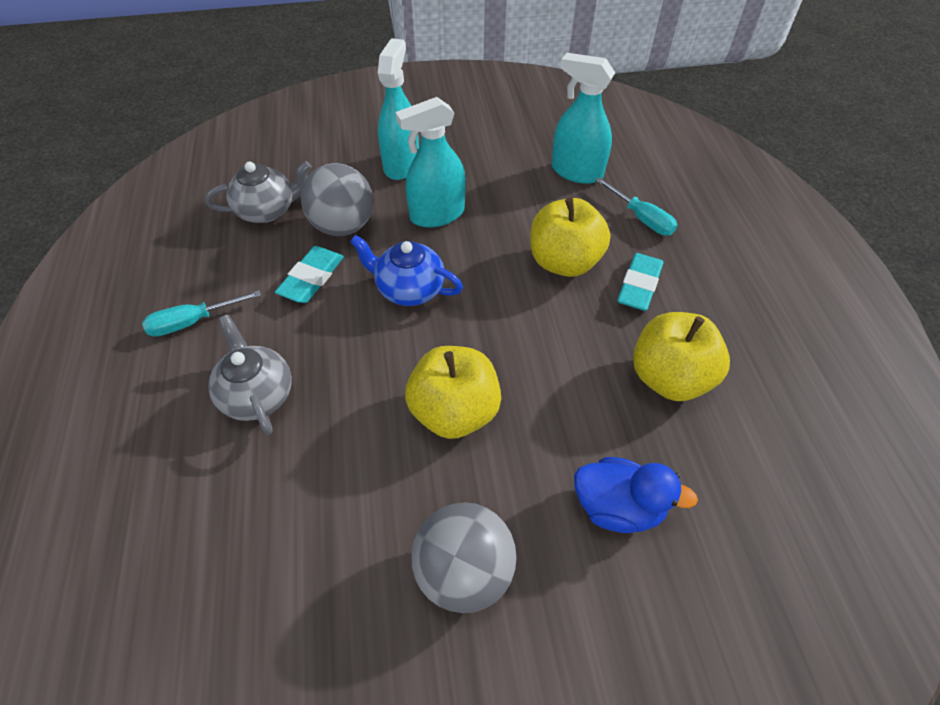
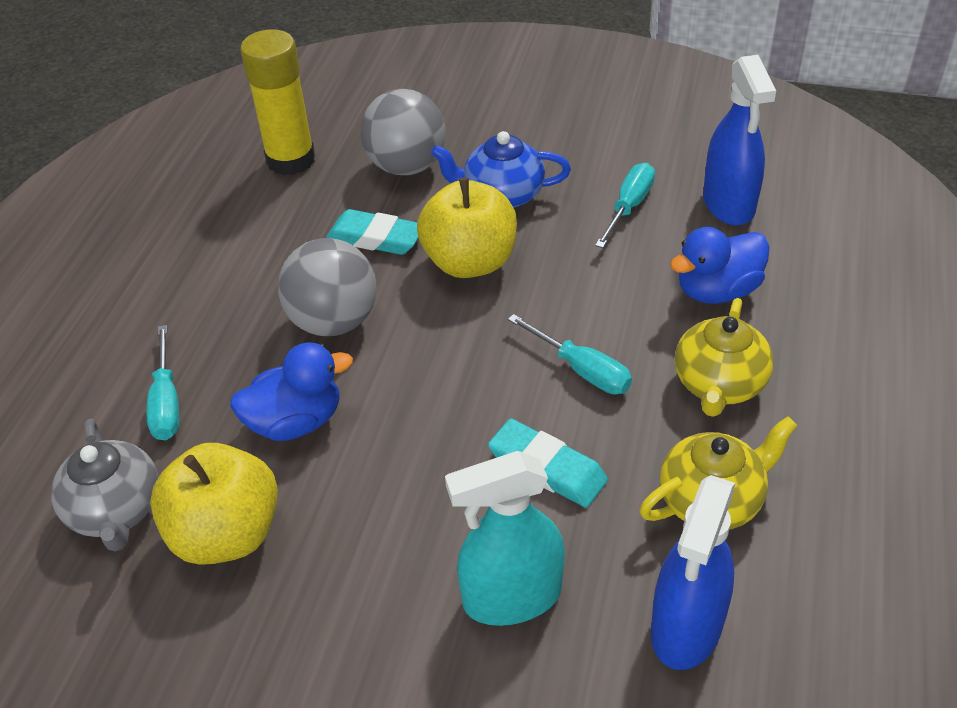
blue duck: [574,457,698,533] = 1 -> [230,342,353,441] [670,227,770,304] = 2
blue spray bottle: none = 0 -> [651,475,735,670] [703,55,776,226] = 2
grey teapot: [205,161,312,223] [208,315,292,435] = 2 -> [51,419,158,551] = 1
turquoise screwdriver: [142,290,261,337] [595,177,677,235] = 2 -> [147,325,180,440] [508,314,632,394] [595,163,655,248] = 3
turquoise spray bottle: [378,38,419,180] [396,97,466,227] [552,53,615,184] = 3 -> [445,451,565,626] = 1
yellow apple: [405,346,501,439] [530,197,610,277] [633,312,730,401] = 3 -> [150,443,278,565] [417,177,517,278] = 2
yellow glue stick: none = 0 -> [240,29,315,175] = 1
yellow teapot: none = 0 -> [639,416,798,530] [675,298,774,417] = 2

